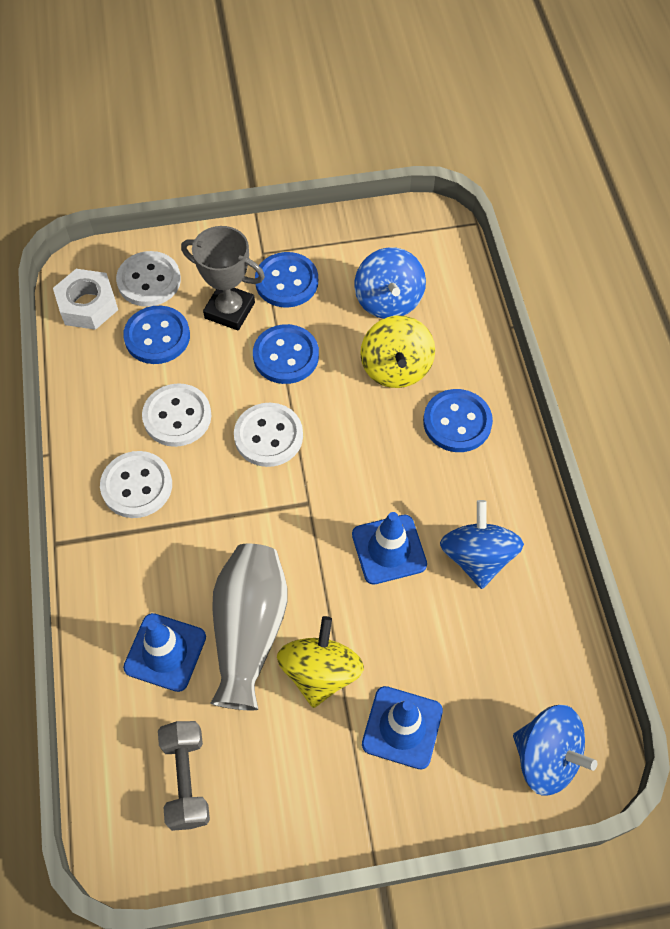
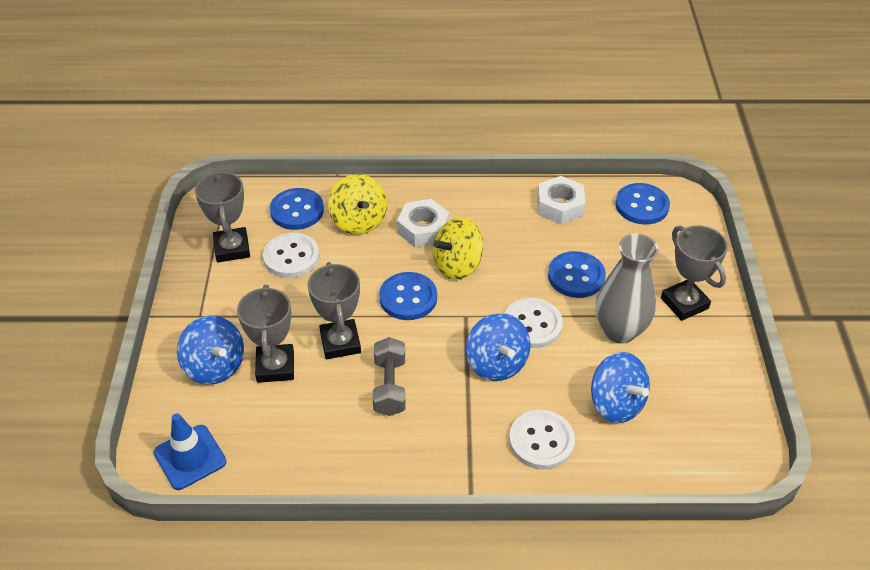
blue traffic cone: [123,613,206,692] [352,512,427,585] [362,686,443,769] = 3 -> [154,413,226,490] = 1
grey trophy: [181,226,265,331] = 1 -> [195,171,250,262] [237,285,294,383] [308,262,361,359] [661,225,728,321] = 4
white button: [100,451,172,518] [116,251,181,307] [142,383,211,447] [234,403,303,467] = 4 -> [263,233,319,278] [505,298,563,348] [509,410,575,470] = 3
white nut: [53,269,118,330] = 1 -> [397,199,449,247] [537,176,585,224] = 2

